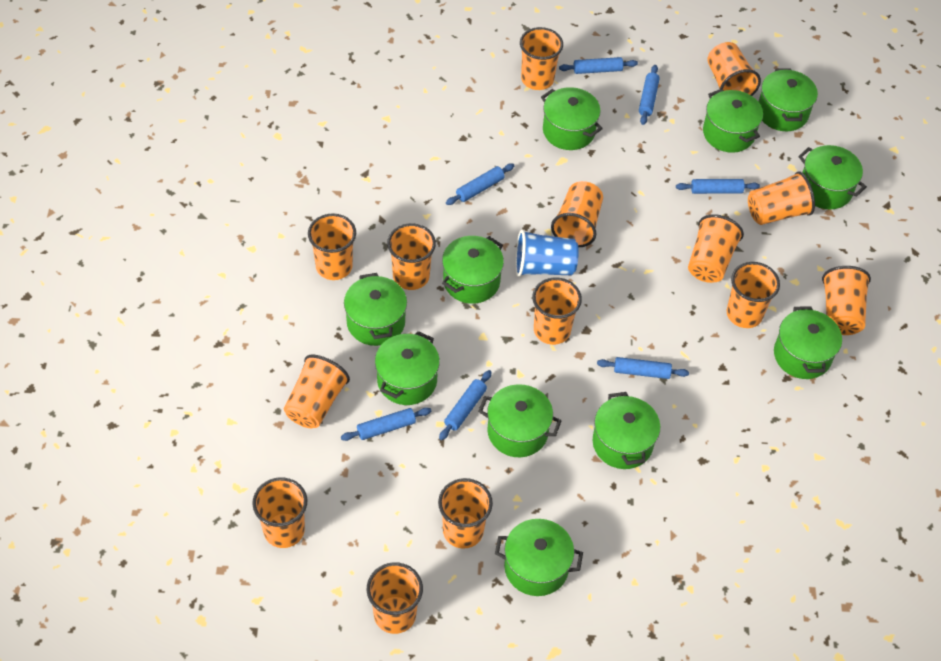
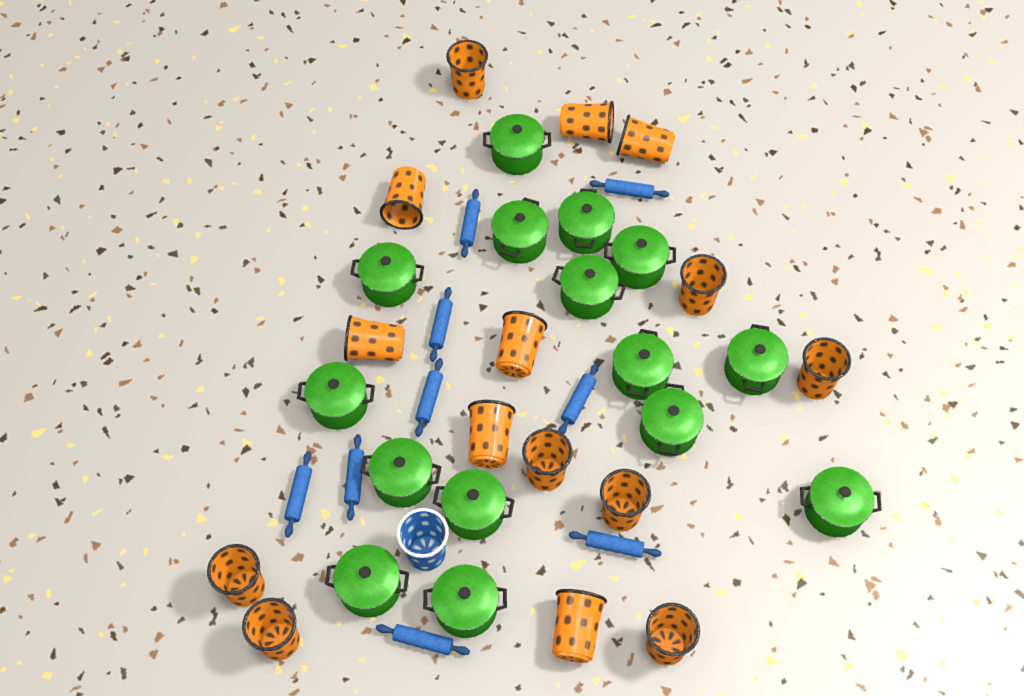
blue rolling pin: [341,407,431,441] [439,370,492,440] [446,163,514,205] [559,57,638,74] [597,357,689,379] [639,65,660,125] [676,179,760,194] = 7 -> [284,451,312,538] [344,434,364,521] [376,624,470,655] [415,358,443,437] [429,287,453,362] [460,189,481,258] [558,363,599,434] [569,530,662,558] [589,179,669,199] = 9
green pot: [344,273,407,346] [375,331,440,405] [442,236,504,304] [478,384,562,457] [495,519,583,596] [541,87,603,150] [593,392,660,469] [703,89,763,153] [758,68,818,131] [774,306,842,379] [798,145,867,209] = 11 -> [297,362,375,430] [325,545,409,617] [350,243,424,307] [361,438,441,508] [423,564,507,638] [433,469,515,540] [483,114,551,175] [491,197,549,264] [552,255,626,320] [558,188,615,254] [604,225,676,289] [612,329,674,400] [640,383,704,456] [724,324,788,395] [800,467,882,537] = 15
orange cup: [252,478,307,548] [284,355,350,428] [308,213,356,280] [366,562,423,634] [387,223,436,290] [438,478,493,549] [520,27,563,90] [532,278,582,345] [551,181,603,247] [688,214,744,283] [707,42,761,96] [727,262,780,328] [748,172,815,225] [822,266,871,335] = 14 -> [207,544,265,607] [242,598,300,661] [344,315,405,361] [380,166,426,230] [446,40,488,100] [468,400,515,468] [496,311,547,378] [522,429,573,491] [552,589,607,663] [560,101,614,143] [600,469,651,531] [616,114,675,164] [646,603,700,665] [679,254,727,316] [797,337,851,400] = 15

